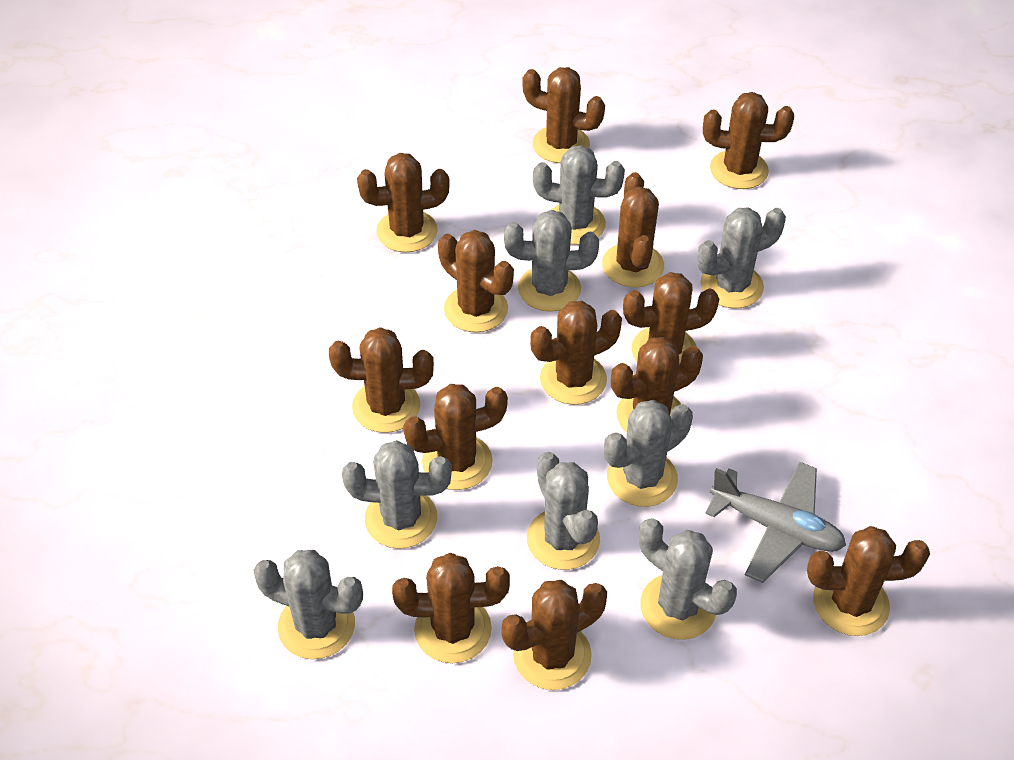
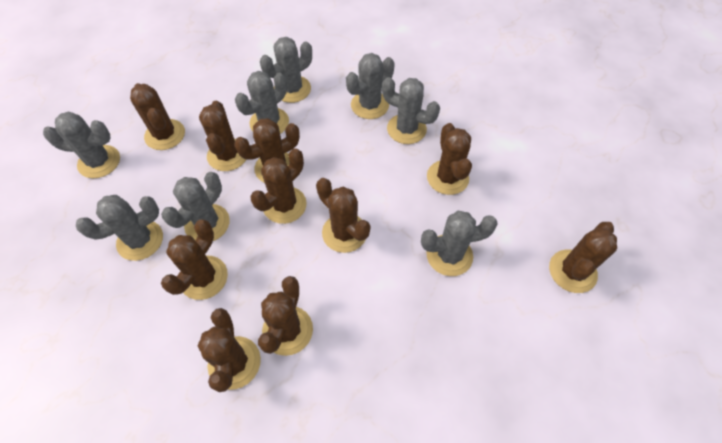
brown cactus: [329,327,434,433] [357,153,450,252] [392,553,510,663] [403,384,508,490] [438,230,514,332] [502,580,607,690] [522,67,605,163] [530,301,622,405] [602,172,664,288] [611,337,703,433] [623,272,719,364] [703,92,794,189] [807,526,930,636] = 13 -> [130,83,185,150] [161,219,228,300] [197,308,261,392] [199,101,246,171] [234,118,300,183] [250,148,307,224] [258,276,313,356] [316,178,370,253] [427,123,472,195] [549,222,617,293] = 10
grey plane: [705,461,846,583] = 1 -> none = 0

